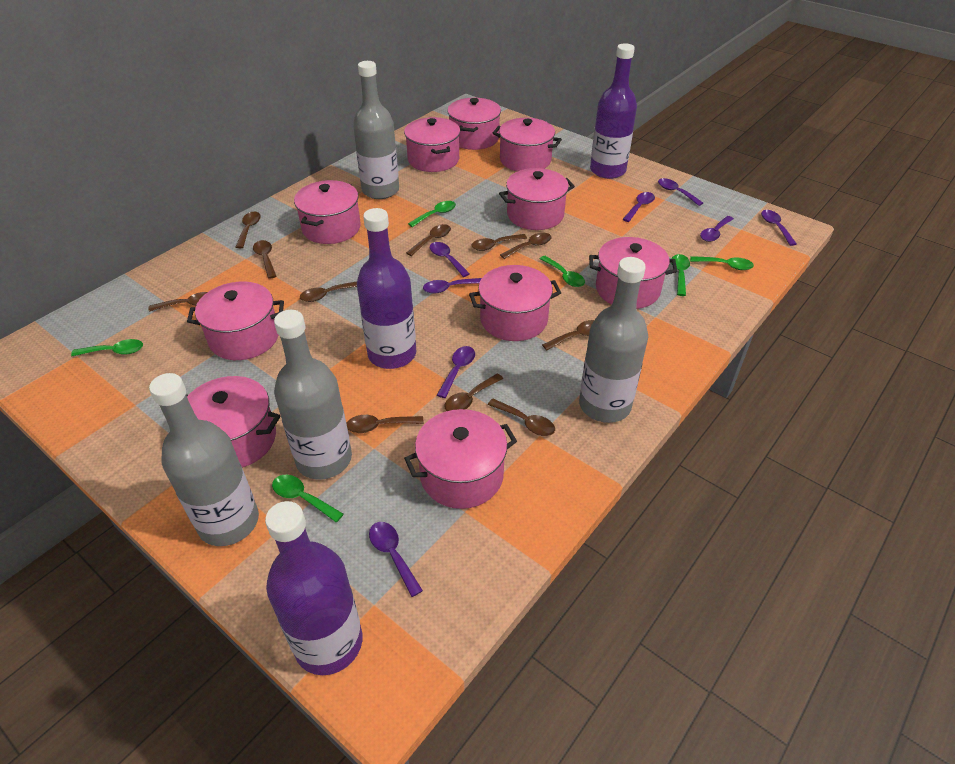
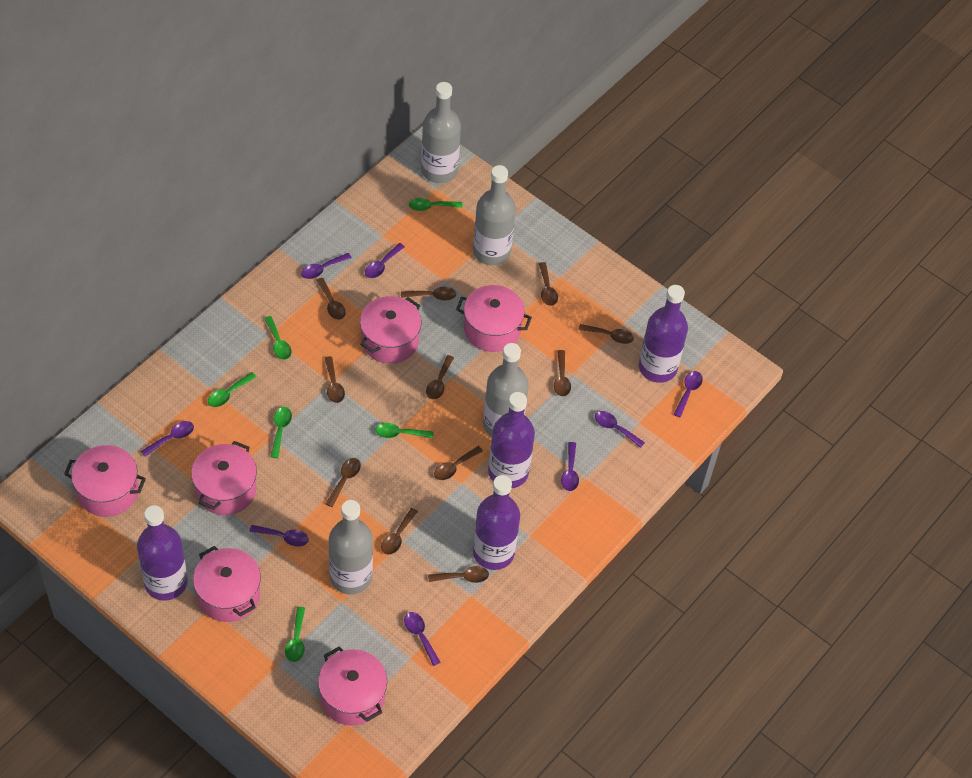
pink pot: [186,376,280,468] [187,282,284,360] [294,180,361,244] [404,117,460,172] [404,409,517,509] [447,98,501,150] [469,265,561,341] [493,118,562,172] [499,168,575,230] [589,237,677,309] = 10 -> [64,445,146,517] [191,441,257,515] [193,546,261,622] [318,647,387,726] [360,296,421,364] [456,285,532,352] = 6
purple bottle: [265,501,362,675] [357,208,416,369] [590,43,637,179] = 3 -> [137,505,187,601] [473,475,520,570] [488,392,535,488] [639,285,688,383] = 4

